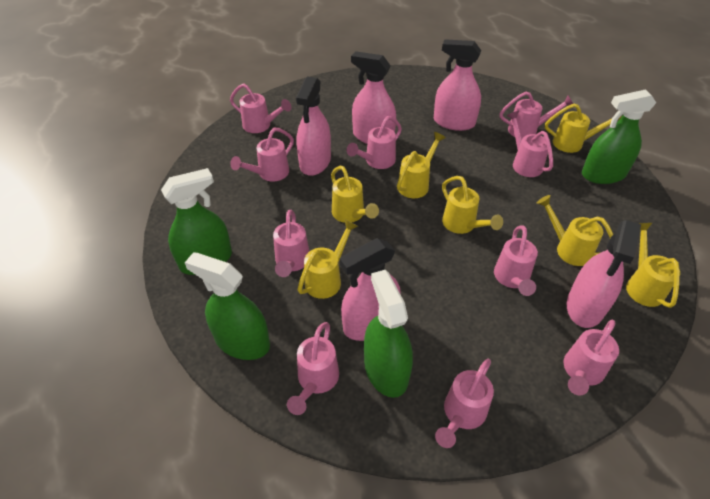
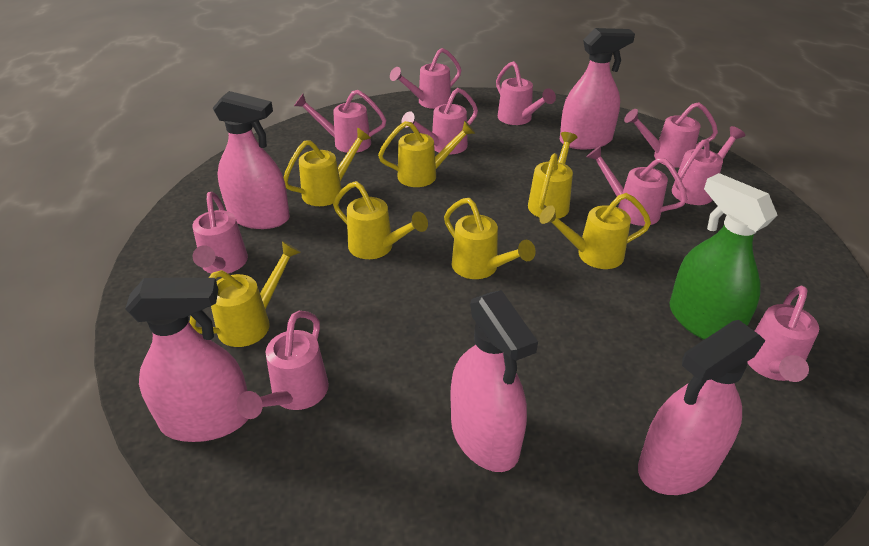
green spray bottle: [161,168,232,275] [185,252,270,360] [364,270,413,398] [582,89,656,184] = 4 -> [669,173,777,340] = 1

